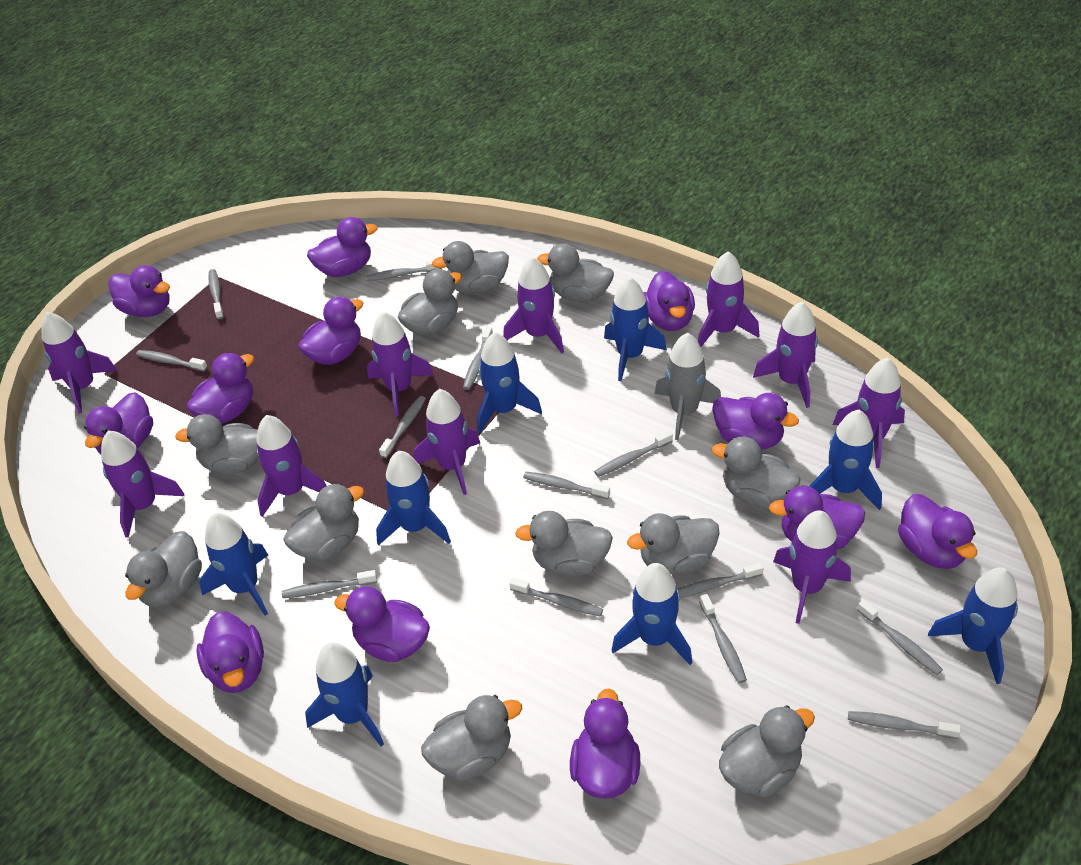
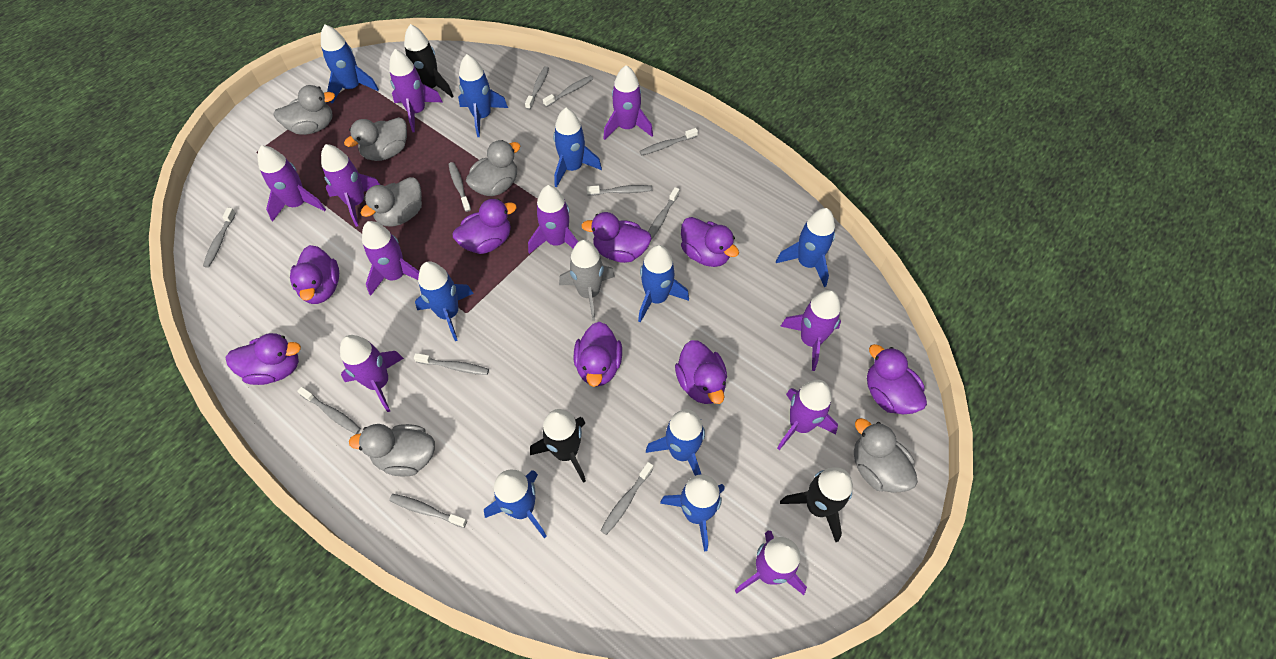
black rocket: none = 0 -> [404,24,453,97] [530,409,586,483] [780,468,853,542] = 3
blue rocket: [199,513,268,615] [305,642,384,746] [376,451,451,546] [477,332,542,433] [604,277,667,381] [611,563,692,665] [810,410,882,510] [928,567,1018,684] = 8 -> [321,24,379,104] [415,261,474,341] [458,54,508,137] [484,470,547,538] [553,108,602,187] [638,245,689,323] [646,409,705,476] [660,474,724,552] [776,208,835,287] = 9
grey duck: [125,531,202,607] [175,414,259,474] [283,483,364,561] [398,269,462,336] [421,695,522,781] [432,241,509,294] [515,511,613,576] [537,243,614,302] [627,513,720,574] [712,437,801,508] [719,705,815,798] = 11 -> [274,85,335,135] [344,117,407,161] [349,424,435,477] [361,177,422,226] [466,140,520,196] [854,418,918,493] = 6
grey toothbrush: [136,350,208,371] [208,269,224,319] [282,570,377,598] [367,260,441,281] [379,396,426,458] [463,327,493,390] [509,578,603,617] [523,472,610,499] [594,431,673,477] [678,563,763,598] [699,594,747,683] [848,711,961,739] [857,599,943,675] = 13 -> [203,208,236,268] [297,387,361,434] [389,494,467,528] [414,353,489,375] [448,162,471,212] [525,66,549,110] [543,76,593,107] [587,185,652,195] [600,462,654,535] [639,128,698,156] [648,187,680,240] = 11
purple duck: [84,392,153,454] [109,265,170,317] [187,353,254,424] [196,612,264,693] [298,297,363,365] [307,217,378,277] [334,586,430,662] [570,688,640,799] [644,271,695,331] [712,393,799,450] [769,486,865,549] [898,494,977,569] = 12 -> [226,333,301,385] [290,245,339,304] [453,199,517,254] [574,322,622,387] [581,212,652,263] [675,340,727,404] [681,217,739,267] [867,344,927,414] = 8

